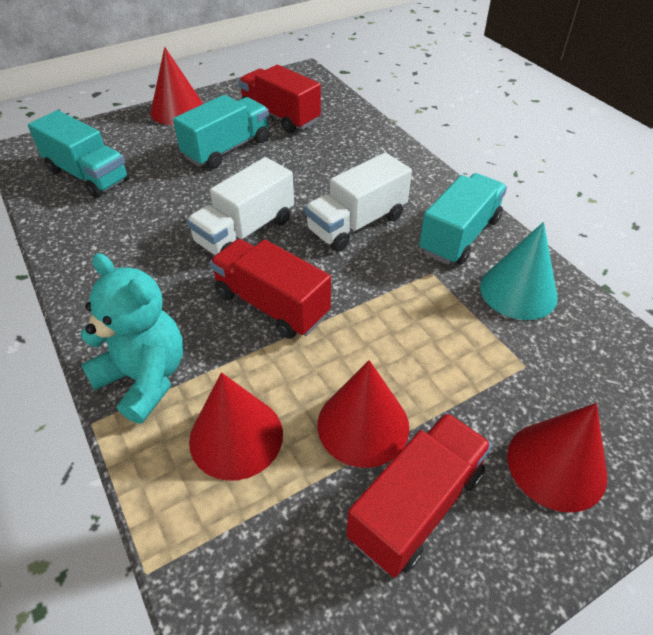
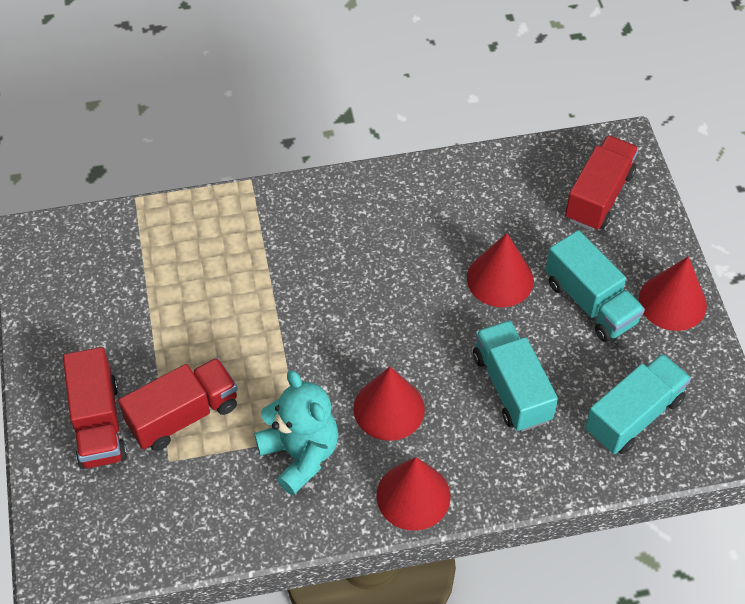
turquoise cone: [480,222,558,320] = 1 -> none = 0
white truck: [187,157,294,255] [305,152,412,251] = 2 -> none = 0

